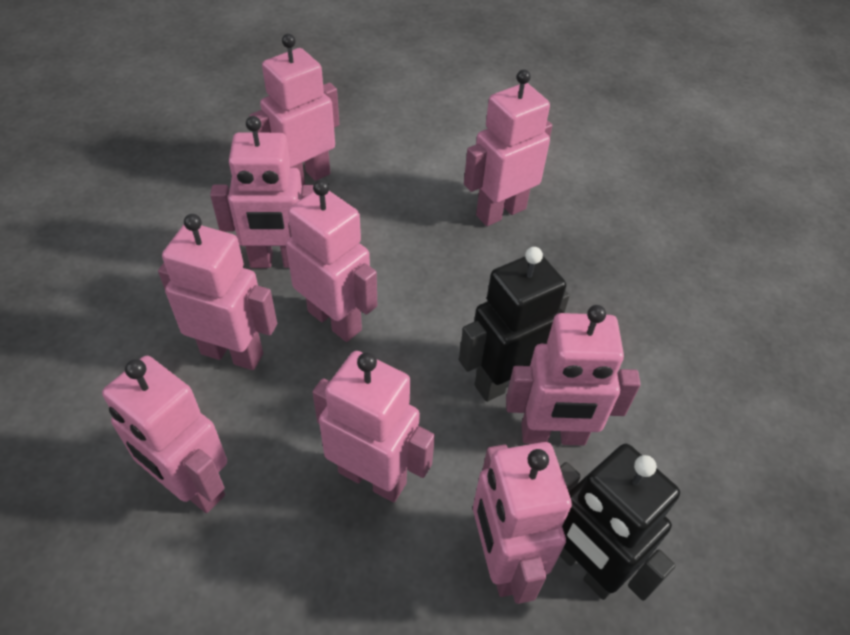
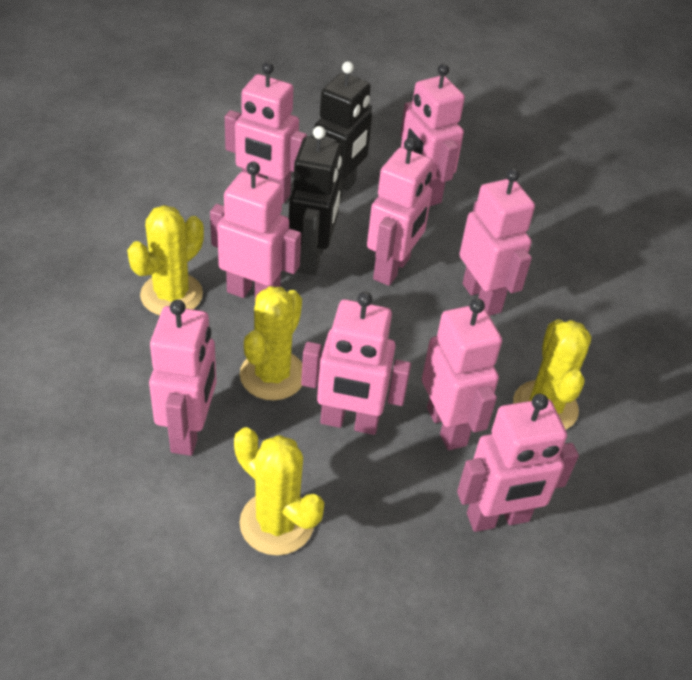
yellow cactus: none = 0 -> [127,205,204,315] [234,427,324,556] [240,286,302,400] [513,319,591,430] = 4

